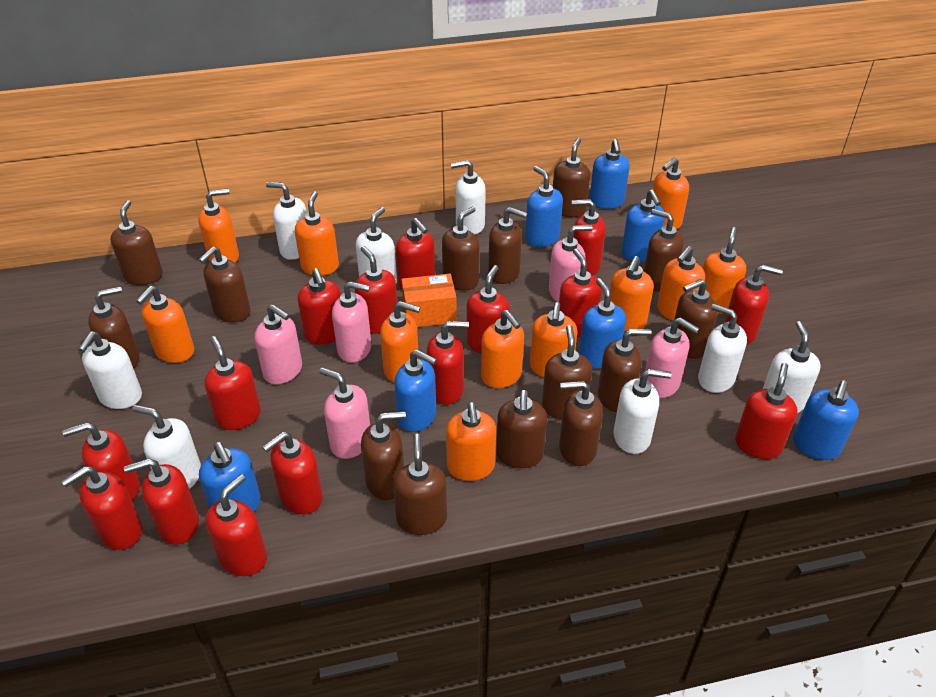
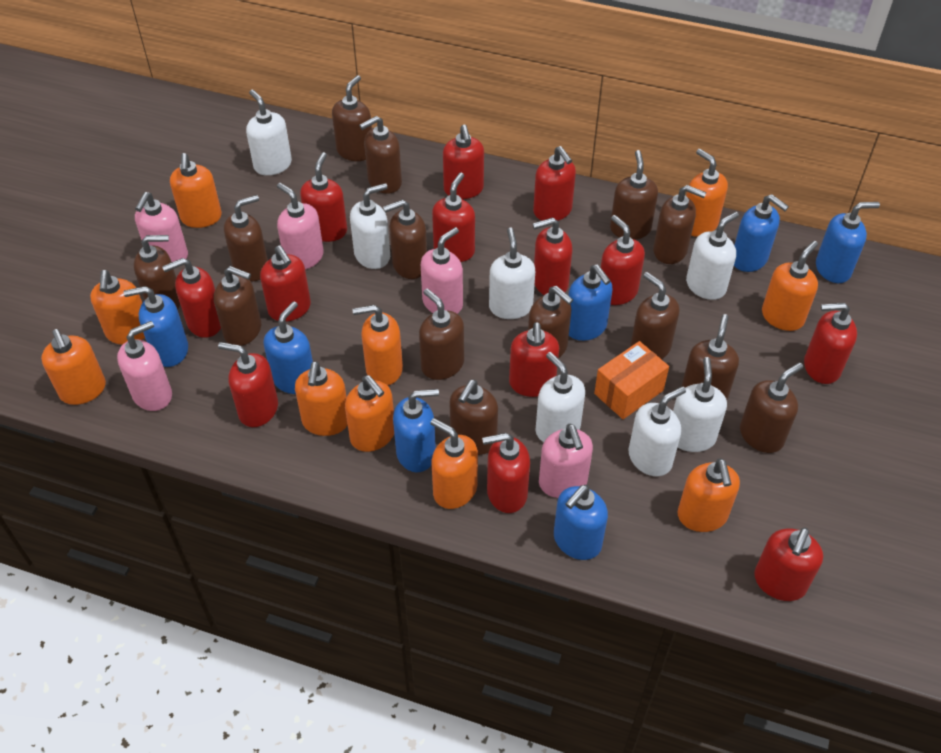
orange soap dispenser: [136,286,194,363] [198,189,239,263] [295,191,339,276] [380,301,420,382] [446,402,496,481] [481,310,524,388] [530,302,577,377] [610,256,654,331] [652,157,689,229] [657,246,705,320] [703,227,746,314] = 11 -> [41,329,106,405] [90,270,145,345] [170,153,222,228] [295,361,348,436] [345,375,394,452] [352,305,403,386] [430,418,478,509] [677,458,740,532] [686,149,728,237] [762,241,818,331] = 10
red soap dispenser: [61,466,142,550] [62,422,140,501] [124,458,199,545] [204,336,261,430] [205,474,267,576] [262,432,323,514] [298,268,341,344] [355,246,397,334] [396,218,435,289] [427,321,469,405] [467,265,510,353] [559,249,602,337] [572,199,606,275] [724,265,783,345] [735,363,797,459] = 15 -> [162,258,221,338] [218,342,278,427] [260,245,311,322] [300,152,347,242] [432,173,475,262] [443,125,484,199] [482,433,530,513] [509,322,559,397] [533,146,576,221] [533,217,572,295] [601,215,645,305] [754,527,823,601] [804,303,857,384] = 13
white soap dispenser: [78,331,142,409] [132,405,201,489] [266,182,307,260] [356,207,397,284] [451,160,486,235] [614,369,671,454] [698,304,747,393] [763,321,821,413] = 8 -> [246,90,292,176] [350,183,390,269] [489,227,535,319] [536,352,585,442] [629,386,686,476] [673,357,727,452] [686,212,739,300] = 7

